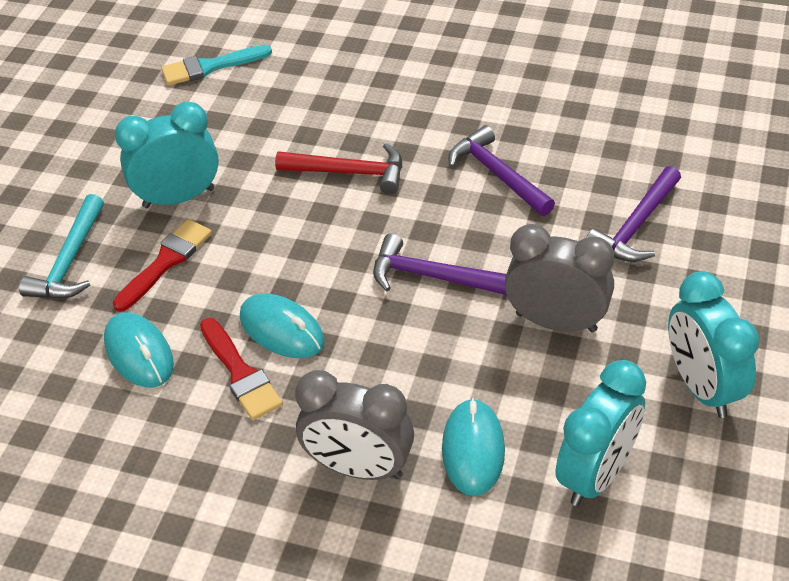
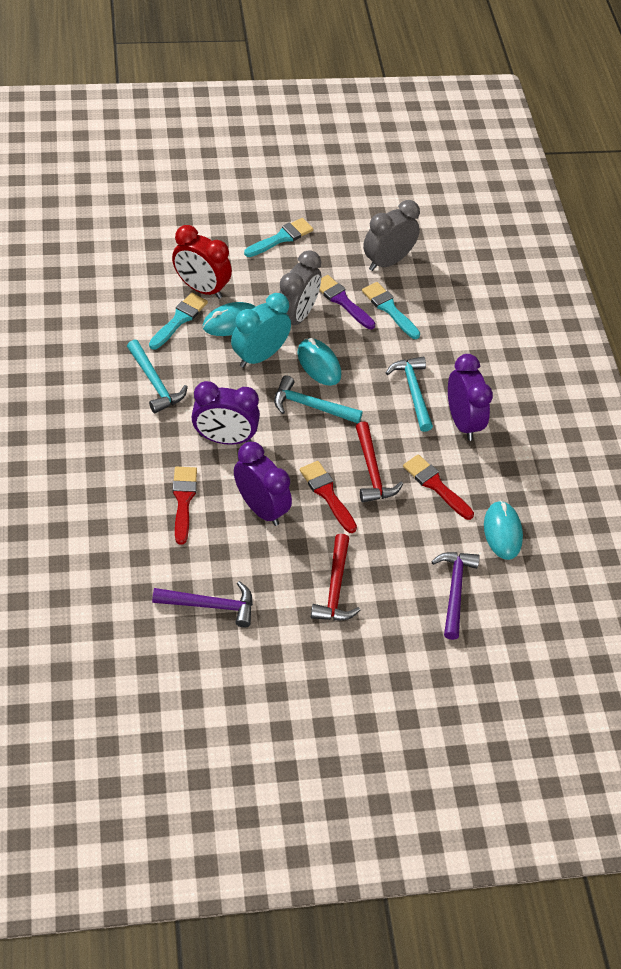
purple brush: none = 0 -> [319,275,375,329] = 1
purple clock: none = 0 -> [191,381,260,445] [234,442,292,526] [448,354,493,441] = 3
purple hammer: [373,234,507,295] [448,125,555,216] [586,166,681,262] = 3 -> [152,581,253,628] [431,552,480,640] = 2
red brush: [113,219,212,312] [200,318,283,420] = 2 -> [172,467,197,545] [300,461,357,533] [403,454,474,520] = 3
red clock: none = 0 -> [172,225,232,299] = 1
red hammer: [275,143,402,194] = 1 -> [311,534,360,620] [355,422,403,502] = 2
turquoise brush: [161,45,272,85] = 1 -> [149,293,208,350] [244,218,313,257] [362,282,420,339] = 3
turquoise clock: [115,102,219,208] [556,360,646,506] [668,271,759,418] = 3 -> [231,293,291,368] = 1
turquoise hammer: [19,194,104,299] = 1 -> [127,339,188,413] [274,375,363,423] [386,357,433,432] = 3

